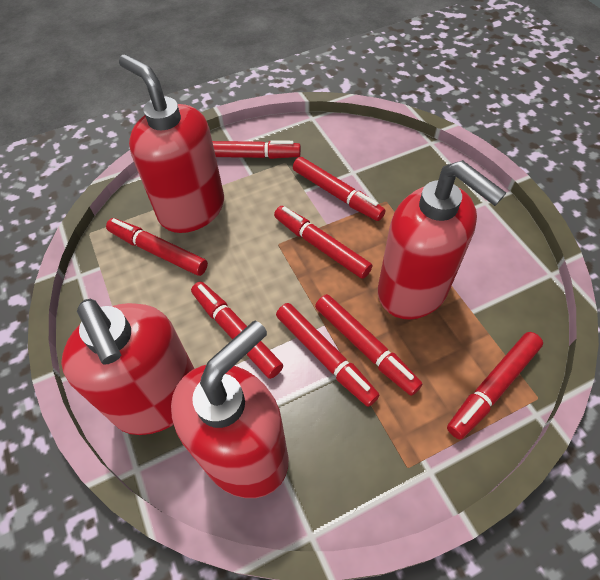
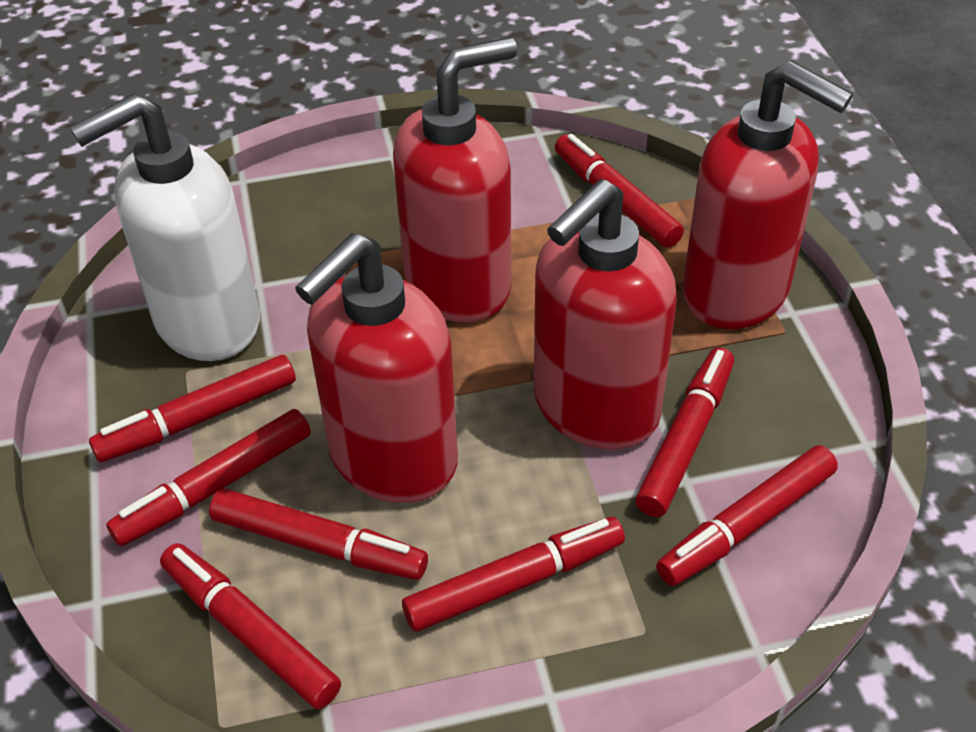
white soap dispenser: none = 0 -> [70,93,260,361] = 1

